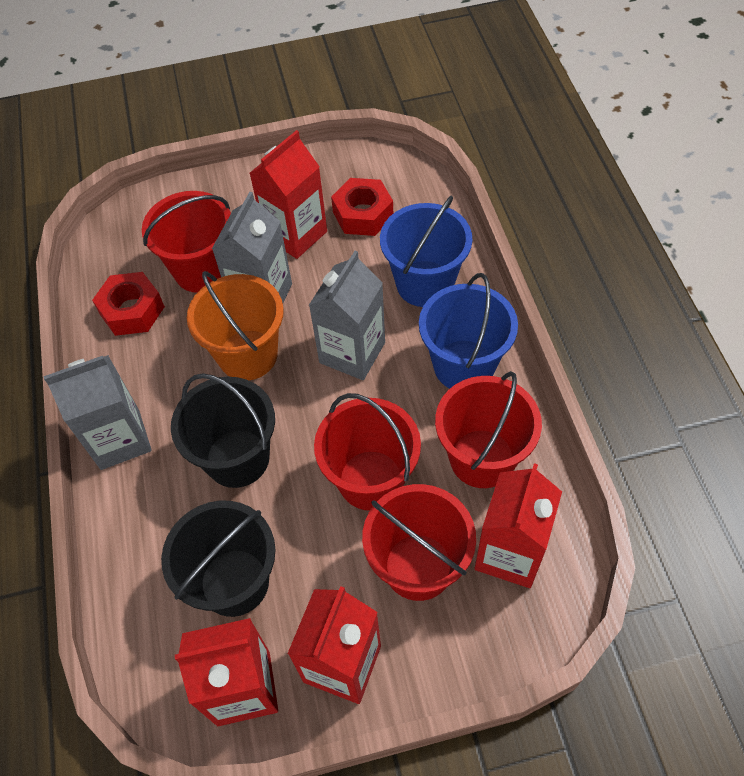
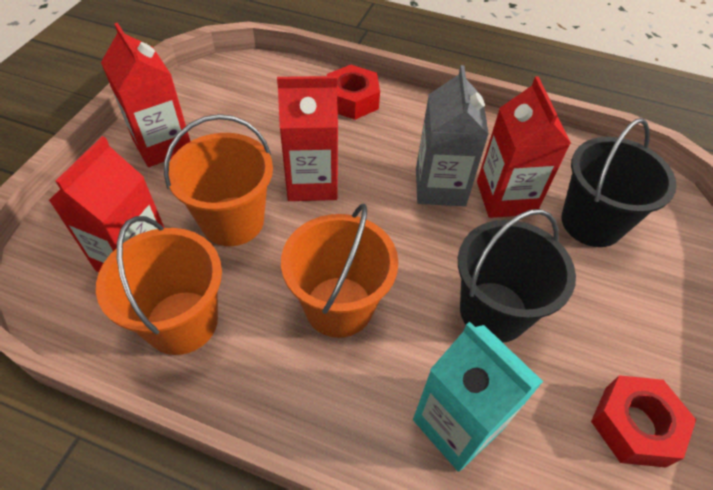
blue bucket: [380,196,472,307] [419,273,518,388] = 2 -> none = 0
grey carton: [43,355,152,470] [212,192,292,303] [309,251,385,380] = 3 -> [416,65,489,206] = 1
orange bucket: [187,271,284,380] = 1 -> [96,216,222,355] [164,114,273,246] [281,204,398,338] = 3
red bucket: [142,191,231,293] [314,393,421,511] [362,484,476,601] [435,371,542,488] = 4 -> none = 0
turquoise carton: none = 0 -> [413,322,543,472] = 1

